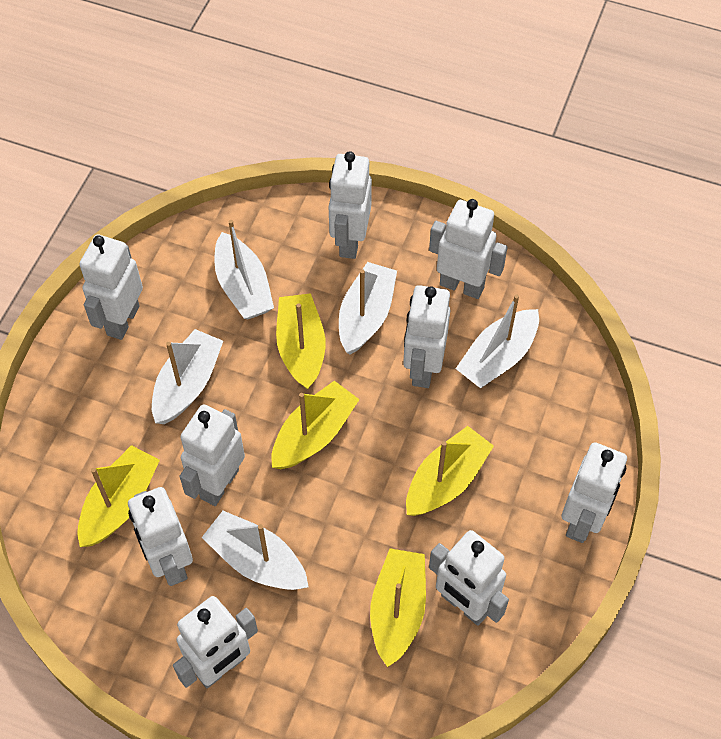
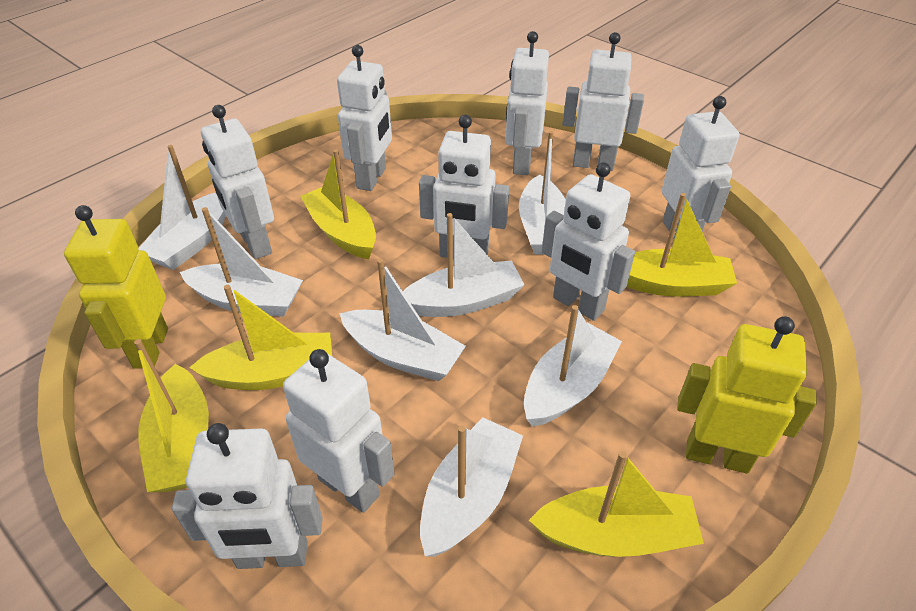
white boat: [152,329,223,424] [201,511,309,590] [214,220,274,319] [339,262,397,355] [456,294,539,388] = 5 -> [139,145,225,270] [180,207,303,317] [339,259,466,381] [403,213,524,317] [420,417,523,557] [519,131,566,255] [524,305,622,427] = 7
yellow robot: none = 0 -> [64,205,168,369] [677,316,817,474] = 2

